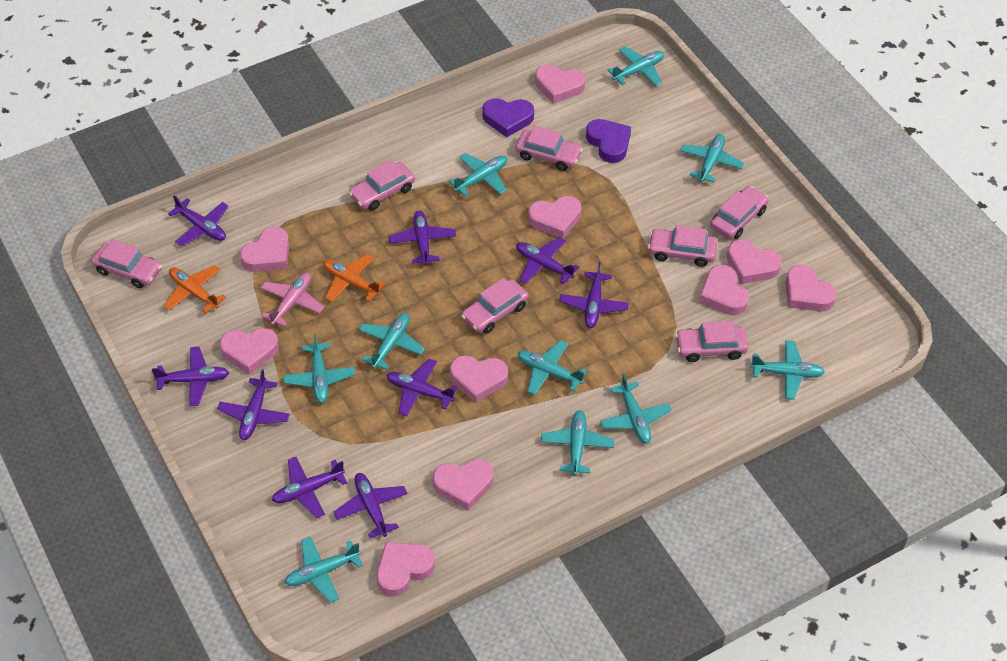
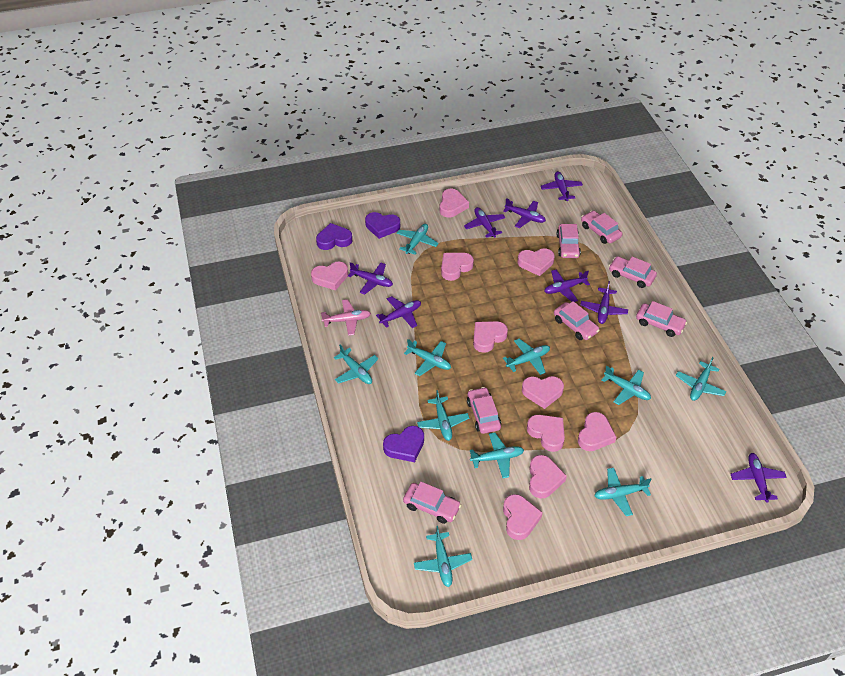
orange plane: [163,265,226,314] [323,254,386,302] = 2 -> none = 0
purple heart: [482,98,534,137] [586,119,631,163] = 2 -> [316,223,352,250] [365,212,400,239] [383,426,424,462] = 3
purple plane: [152,347,229,406] [168,195,228,246] [217,369,290,440] [272,457,347,518] [334,473,408,538] [387,359,458,416] [388,211,456,265] [516,237,579,284] [559,262,629,328] = 9 -> [348,262,393,295] [376,296,421,328] [464,207,506,238] [503,198,546,228] [541,171,583,201] [544,269,590,302] [580,281,628,324] [731,453,787,503] = 8

